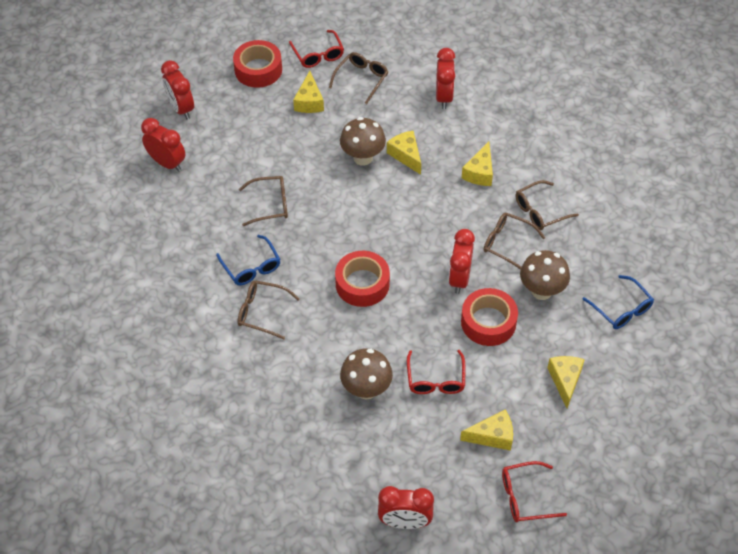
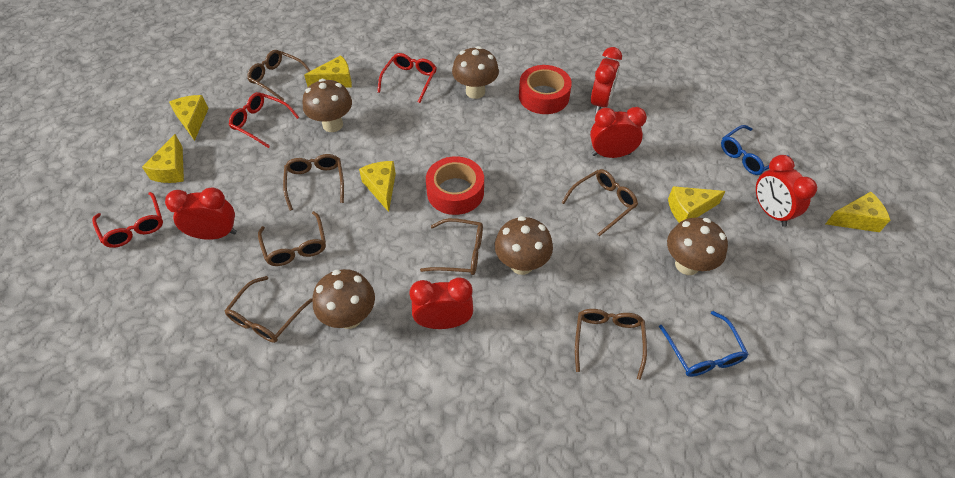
brown glasses: [237,280,300,339] [239,176,288,226] [329,52,388,104] [484,213,545,270] [516,180,579,230] = 5 -> [225,276,313,343] [247,50,311,101] [258,211,326,266] [283,154,344,211] [420,218,483,275] [561,169,638,236] [575,309,647,380] = 7
brown mushroom: [340,117,386,166] [340,348,393,400] [520,250,570,300] = 3 -> [302,79,352,132] [313,269,375,329] [452,46,499,99] [495,216,553,275] [667,217,728,275] = 5
red tape: [233,40,282,88] [335,251,390,307] [461,288,518,346] = 3 -> [426,156,484,215] [519,65,572,114] = 2
yellow cheese: [293,71,324,113] [387,131,421,175] [460,410,513,451] [462,142,493,186] [547,356,585,408] = 5 -> [142,134,184,183] [169,95,209,141] [304,55,352,88] [359,161,396,212] [668,186,726,223] [826,192,890,232] = 6

